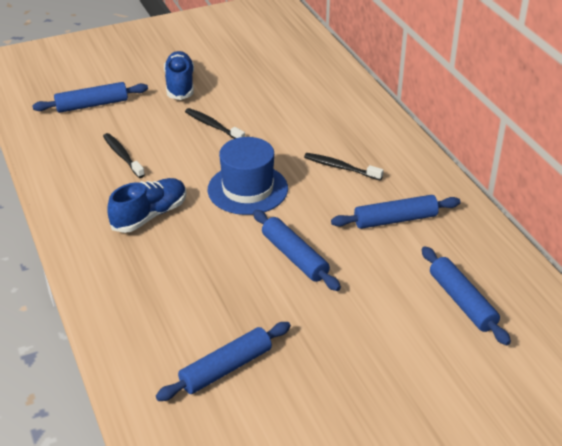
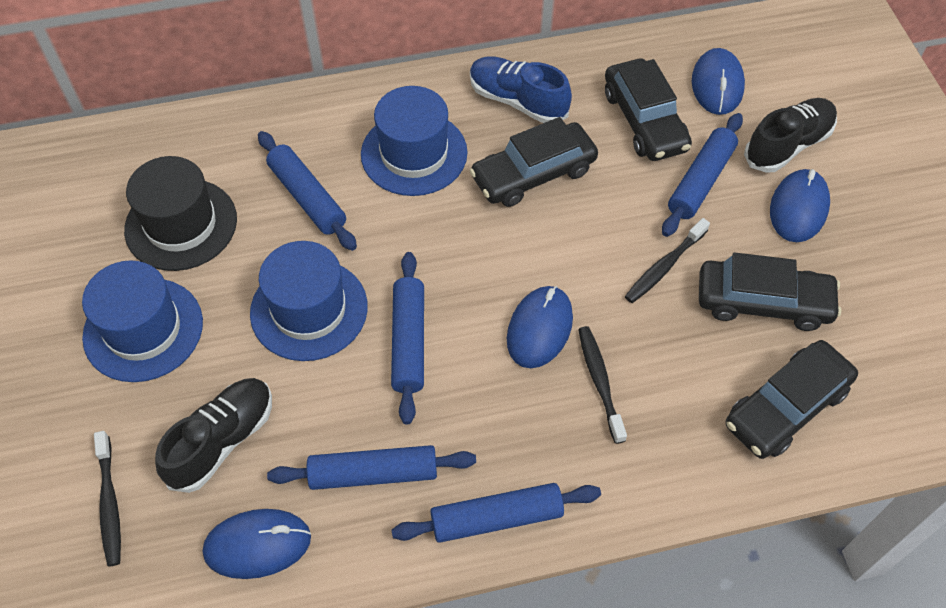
black car: none = 0 -> [469,117,598,207] [605,58,692,161] [699,252,841,331] [726,340,858,459] = 4
black hat: none = 0 -> [124,156,237,271] = 1
black shoe: none = 0 -> [155,378,272,493] [744,98,837,173] = 2
blue hat: [208,137,288,215] = 1 -> [82,260,203,382] [250,241,368,361] [361,86,468,196] = 3
blue mouse: none = 0 -> [203,509,311,579] [507,286,573,368] [692,48,745,115] [770,169,830,242] = 4
blue shoe: [107,178,187,233] [164,51,194,100] = 2 -> [470,56,572,123] = 1

